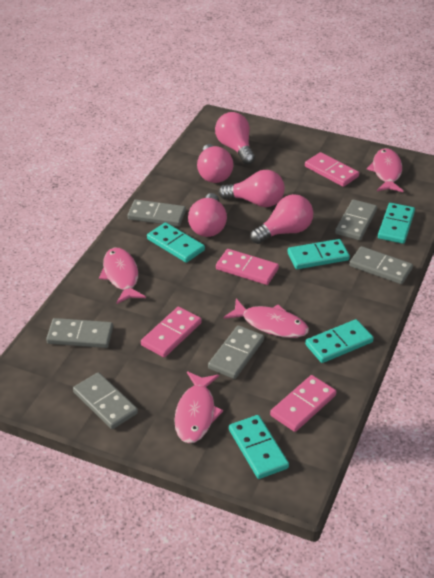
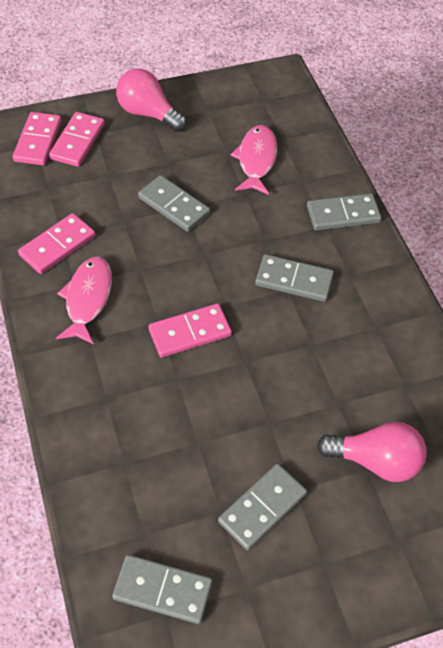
grey domino: [46,318,113,348] [73,372,138,429] [127,199,186,226] [208,325,264,379] [335,199,377,240] [349,246,413,284] = 6 -> [112,554,212,624] [138,175,210,232] [218,464,307,550] [255,254,334,302] [307,193,381,230] = 5
pink fish: [99,248,146,304] [174,371,223,443] [223,299,309,338] [367,148,403,192] = 4 -> [56,257,112,345] [231,125,277,195] = 2
pink light bulb: [188,193,227,237] [197,144,234,183] [215,112,255,165] [218,170,285,207] [250,194,313,244] = 5 -> [116,69,187,132] [317,422,427,482] = 2
turquoise domino: [147,222,205,263] [229,415,289,479] [287,239,350,269] [305,319,374,363] [378,203,415,244] = 5 -> none = 0

